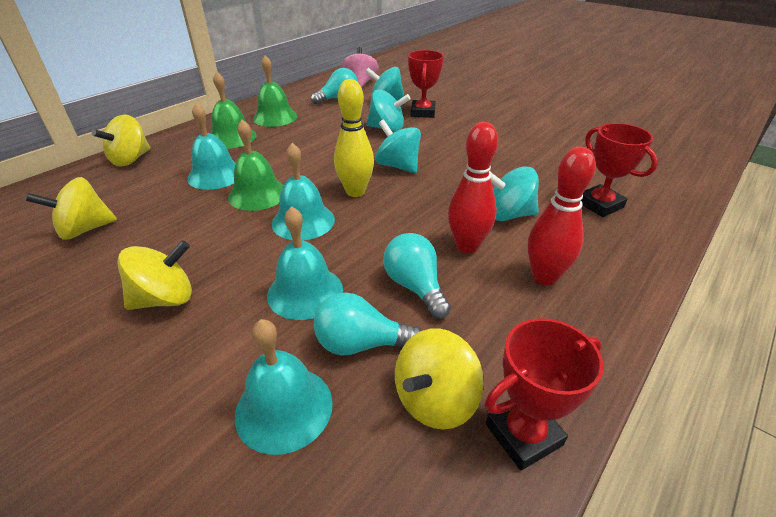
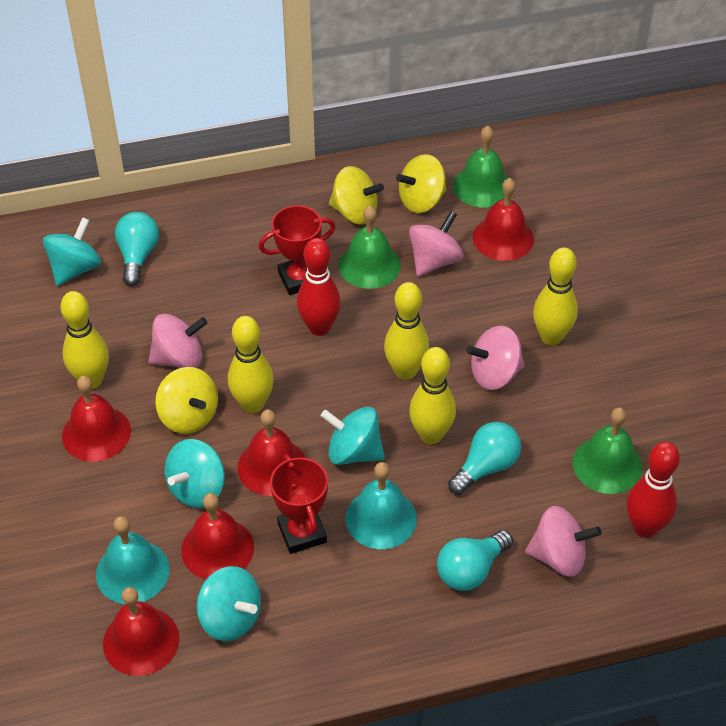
pink spinning top: [341,47,379,88] = 1 -> [148,314,207,368] [409,211,463,276] [466,326,525,390] [525,506,602,577] = 4
red bell: none = 0 -> [62,376,131,462] [103,587,179,676] [181,493,254,579] [237,409,305,496] [473,178,534,261] = 5
red trophy: [408,50,444,118] [485,318,604,470] [581,123,658,217] = 3 -> [259,205,336,295] [270,454,328,554] = 2
turquoise bell: [187,103,236,190] [235,319,333,455] [267,206,343,320] [272,143,335,240] = 4 -> [96,516,170,604] [345,462,417,549] = 2
yellow bowling pin: [334,79,374,197] = 1 -> [60,291,109,389] [228,316,274,413] [384,282,429,380] [409,347,456,444] [533,247,578,345] = 5
yellow spinning top: [26,177,117,240] [91,114,151,167] [117,240,192,310] [395,328,484,430] = 4 -> [155,367,218,434] [329,166,384,225] [396,154,447,213] = 3

